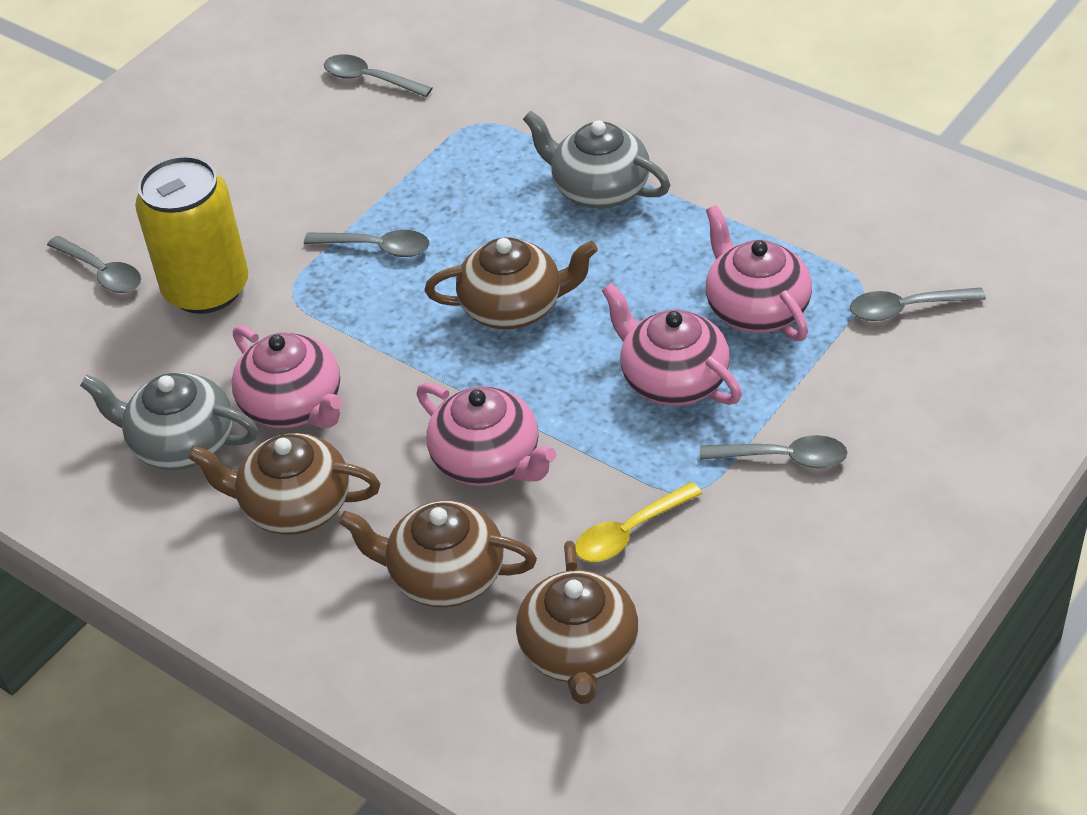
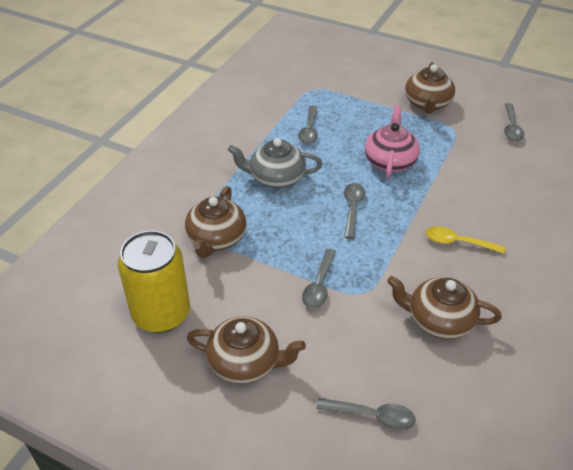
grey teapot: [80,373,258,470] [523,110,670,209] = 2 -> [228,138,323,189] = 1
pink teapot: [231,325,342,428] [416,383,557,486] [602,283,742,406] [706,205,812,341] = 4 -> [365,105,420,178] = 1

